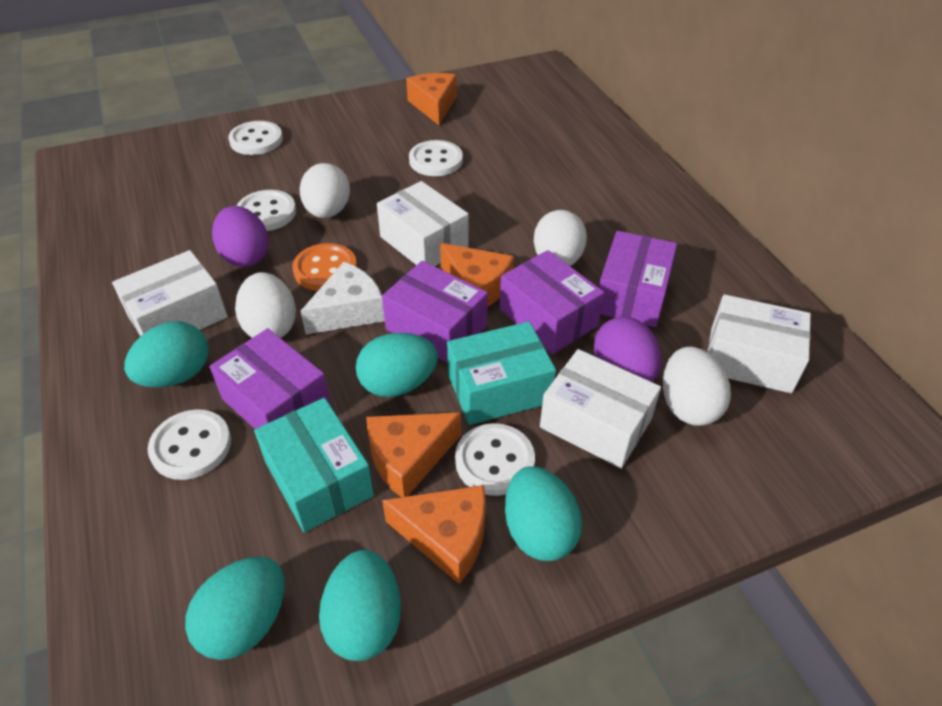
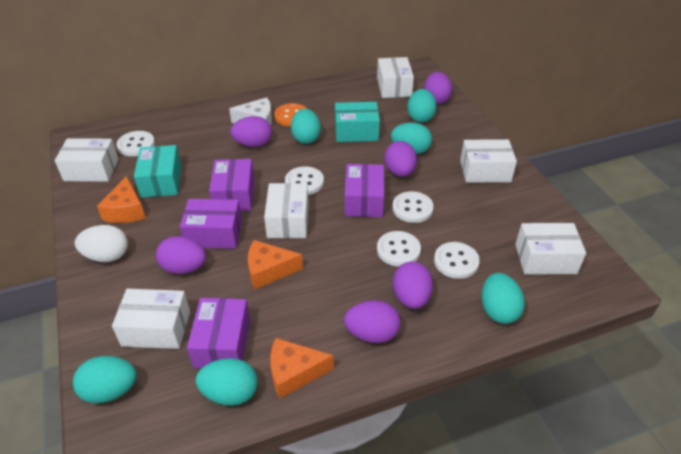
orange cheese: [366,413,461,497] [382,485,486,584] [406,73,457,125] [440,243,514,306] = 4 -> [97,176,145,223] [248,240,303,289] [270,338,334,399] = 3
purple egg: [212,206,269,267] [594,316,661,382] = 2 -> [156,236,206,274] [231,116,272,147] [344,300,400,343] [384,141,417,177] [393,262,433,309] [424,72,452,104] = 6
turquoise egg: [124,321,209,388] [185,557,285,660] [319,550,401,661] [356,333,438,397] [505,466,582,561] = 5 -> [73,356,137,403] [196,358,258,406] [291,109,321,144] [391,123,432,154] [407,89,437,123] [482,273,525,324] = 6
white box: [112,250,228,336] [377,181,469,266] [540,349,661,468] [707,294,811,393] = 4 -> [55,138,118,182] [112,289,190,349] [264,183,309,238] [377,57,414,98] [460,139,517,183] [515,223,586,275] = 6
white egg: [235,272,296,338] [300,163,350,218] [534,210,587,266] [663,346,731,426] = 4 -> [75,225,128,262] = 1

